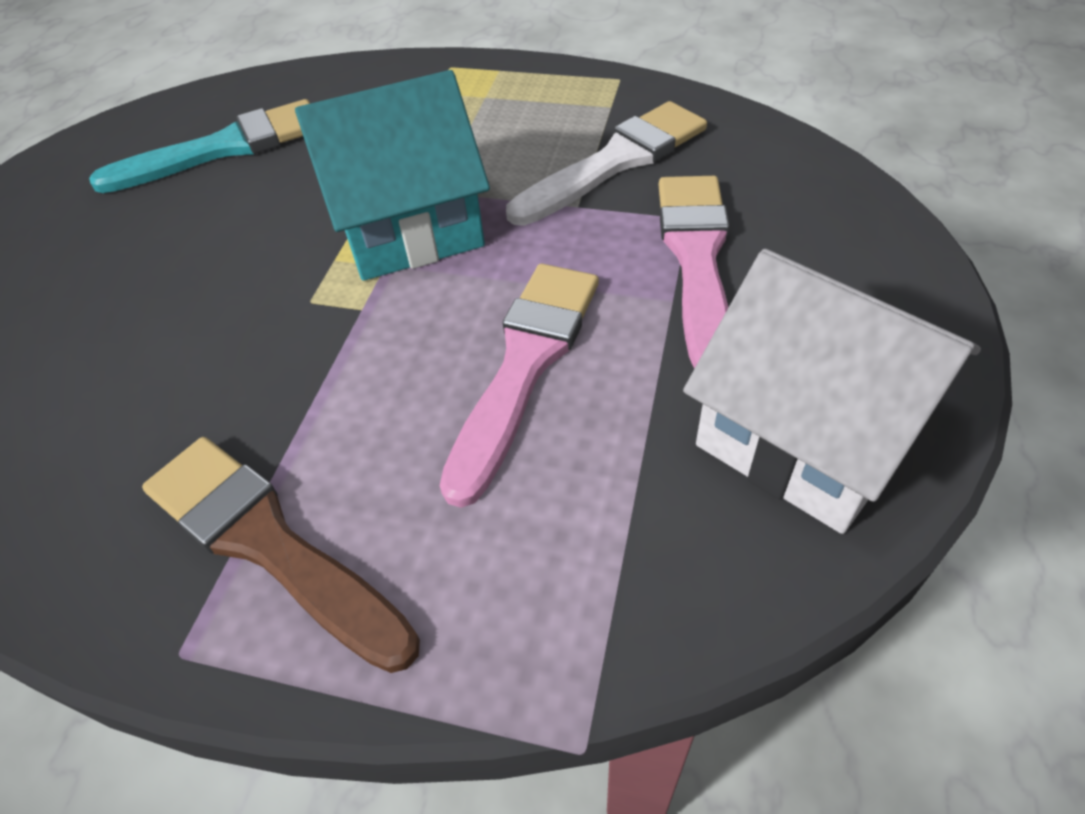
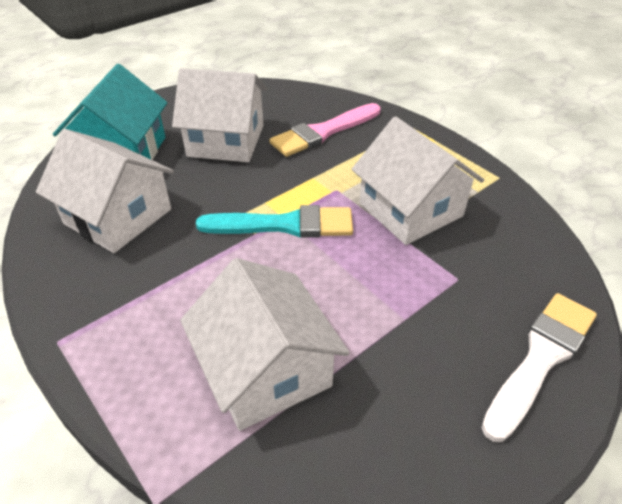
brown brush: [142,437,420,673] = 1 -> none = 0
pink brush: [440,264,599,508] [659,176,729,369] = 2 -> [270,103,380,157] = 1
white house: [683,249,981,534] = 1 -> [36,129,174,253] [172,68,267,162] [180,258,350,431] [352,116,484,245] = 4

